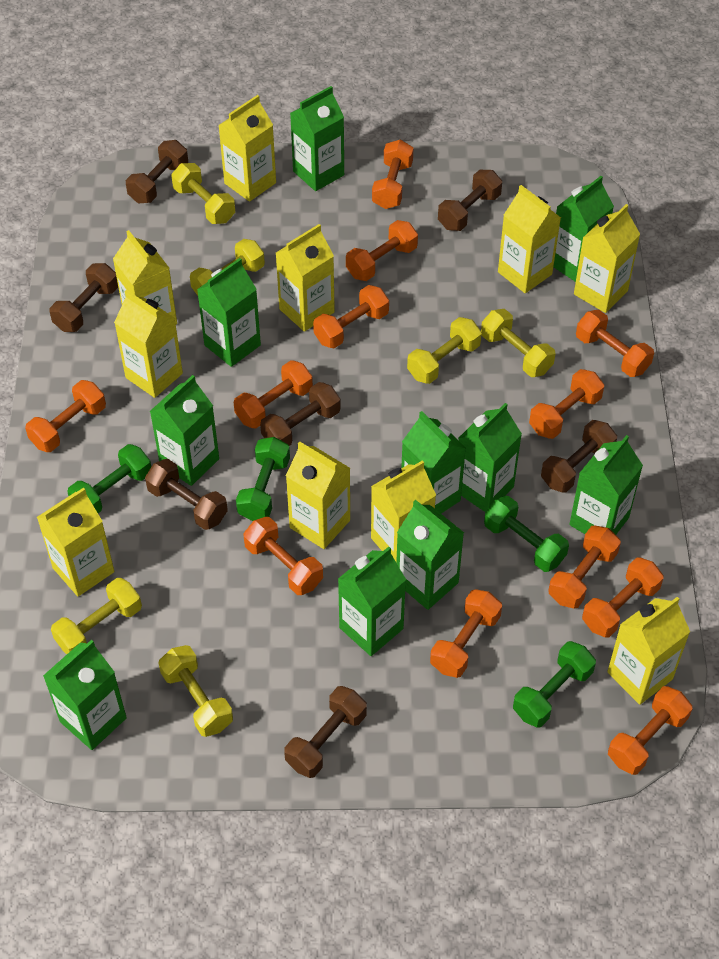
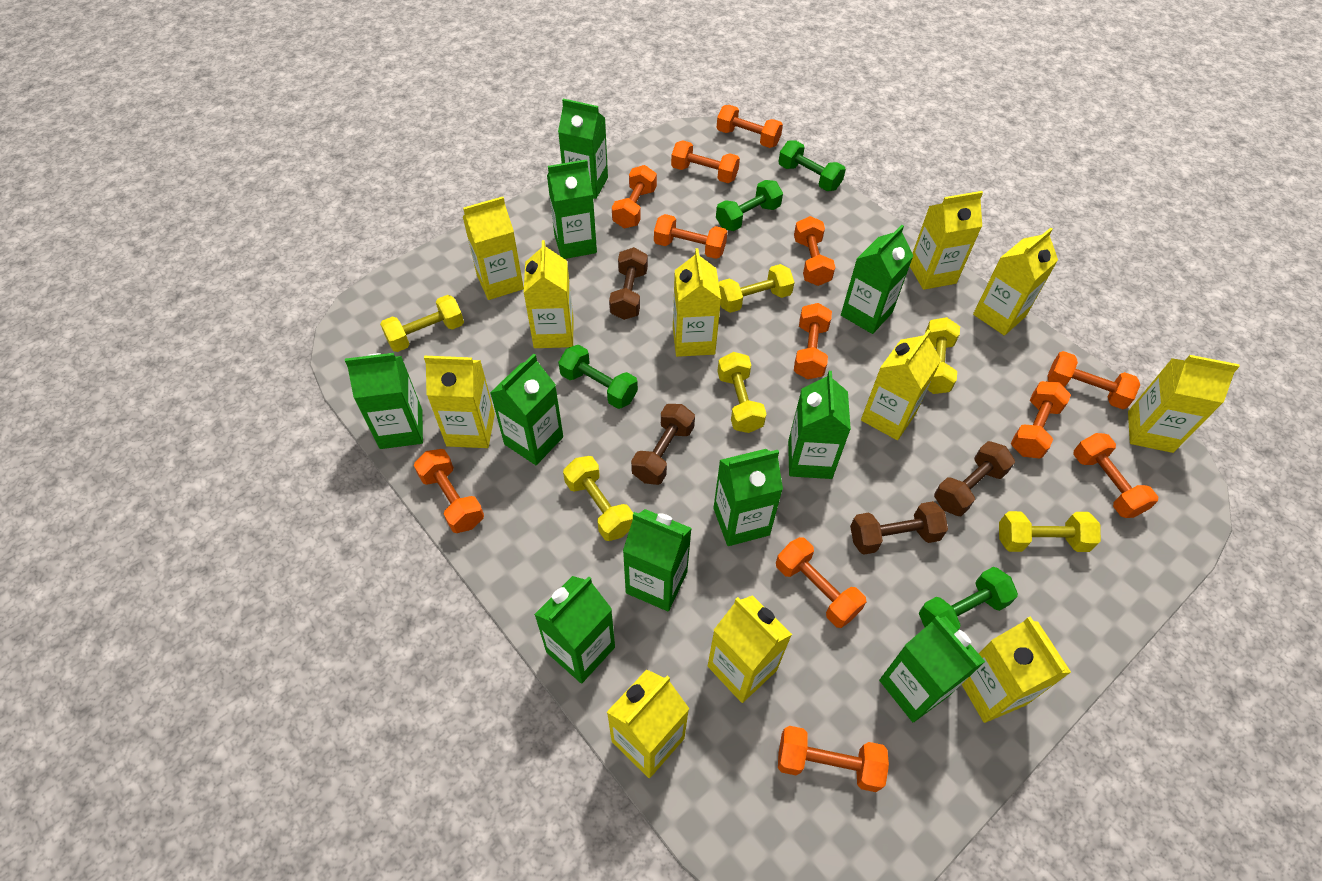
brown dumbbell: [50,263,118,332] [126,140,188,203] [145,459,228,530] [260,382,341,446] [284,686,367,778] [438,170,502,231] [541,420,617,493] = 7 -> [609,247,648,320] [631,404,695,485] [850,501,948,555] [934,441,1015,516] = 4
yellow carton: [37,487,114,596] [113,230,177,324] [114,290,183,398] [218,95,276,202] [276,224,335,332] [286,442,350,549] [371,460,436,561] [498,185,561,293] [574,204,640,313] [607,597,690,705] = 10 -> [424,356,495,448] [463,197,524,300] [524,240,574,348] [607,669,689,778] [673,248,721,357] [708,595,792,703] [861,330,941,440] [910,191,983,290] [962,616,1071,723] [973,228,1058,336] [1128,355,1240,453] = 11

